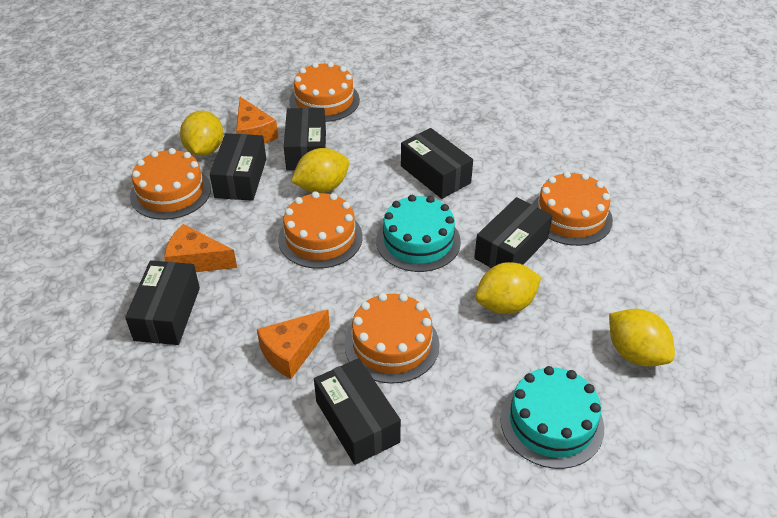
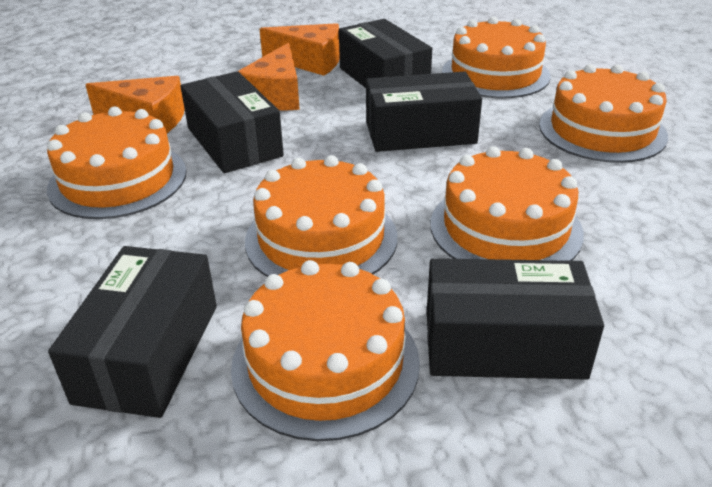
black box: [125,260,200,345] [210,133,266,201] [284,108,326,171] [314,358,401,465] [401,128,473,199] [474,197,552,268] = 6 -> [48,246,217,418] [180,71,284,173] [339,19,432,88] [366,71,482,152] [427,258,604,380] = 5
orange cake: [130,148,211,220] [278,191,362,269] [289,62,360,122] [345,293,440,384] [532,171,613,246] = 5 -> [47,107,187,219] [231,260,420,441] [245,155,397,277] [430,146,584,261] [442,17,550,98] [539,64,668,163] = 6
turquoise cake: [376,195,461,272] [500,366,604,469] = 2 -> none = 0
yellow lemon: [180,111,223,156] [291,148,349,193] [475,262,541,314] [609,309,675,366] = 4 -> none = 0

